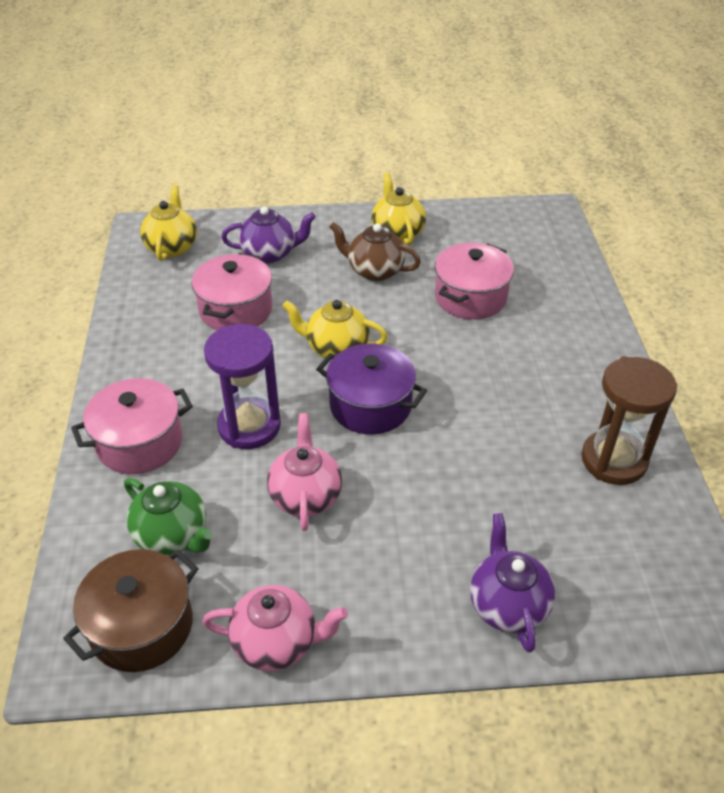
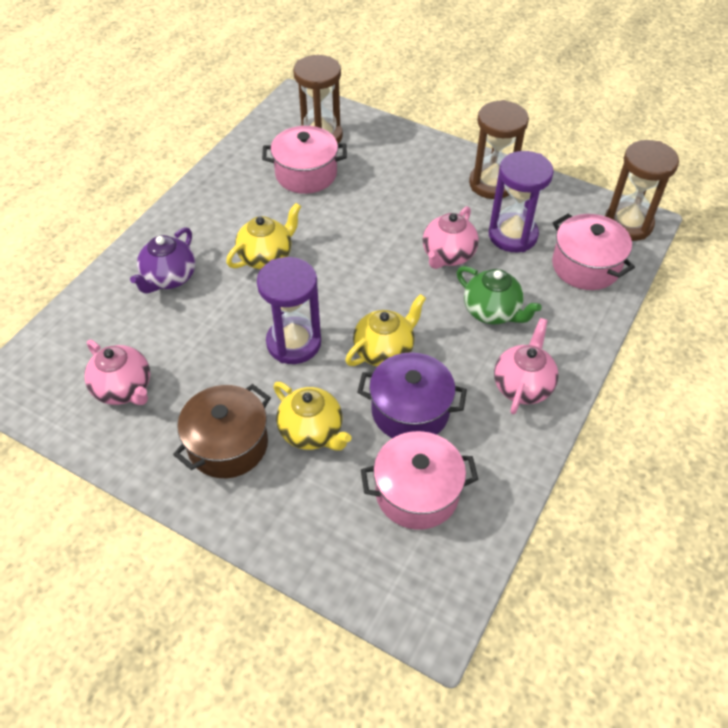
brown hourglass: [581,356,677,485] = 1 -> [293,55,343,144] [469,100,529,199] [605,140,679,241] = 3
brown teapot: [329,222,421,281] = 1 -> none = 0
pink teapot: [202,585,348,671] [267,413,342,531] = 2 -> [84,340,150,405] [423,206,479,269] [494,318,559,414] = 3
purple hourglass: [204,324,281,449] = 1 -> [257,257,321,364] [489,151,554,252] = 2
purple teapot: [221,206,316,263] [470,513,555,652] = 2 -> [130,227,195,293] = 1

